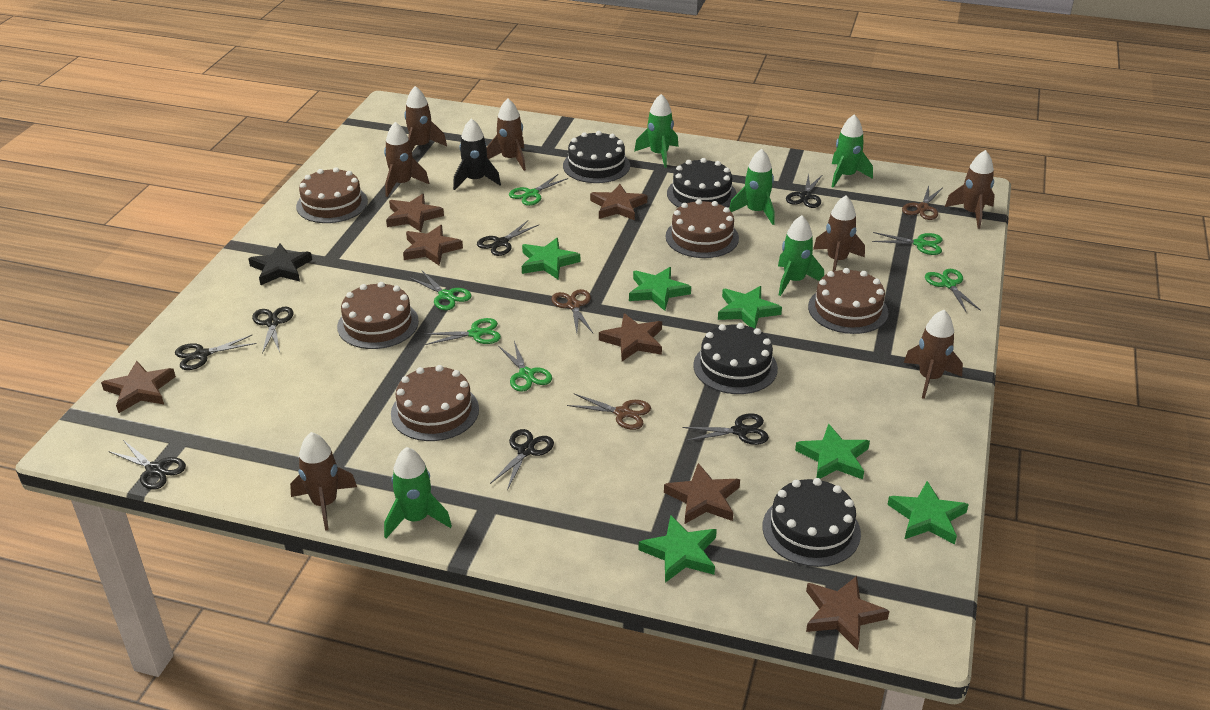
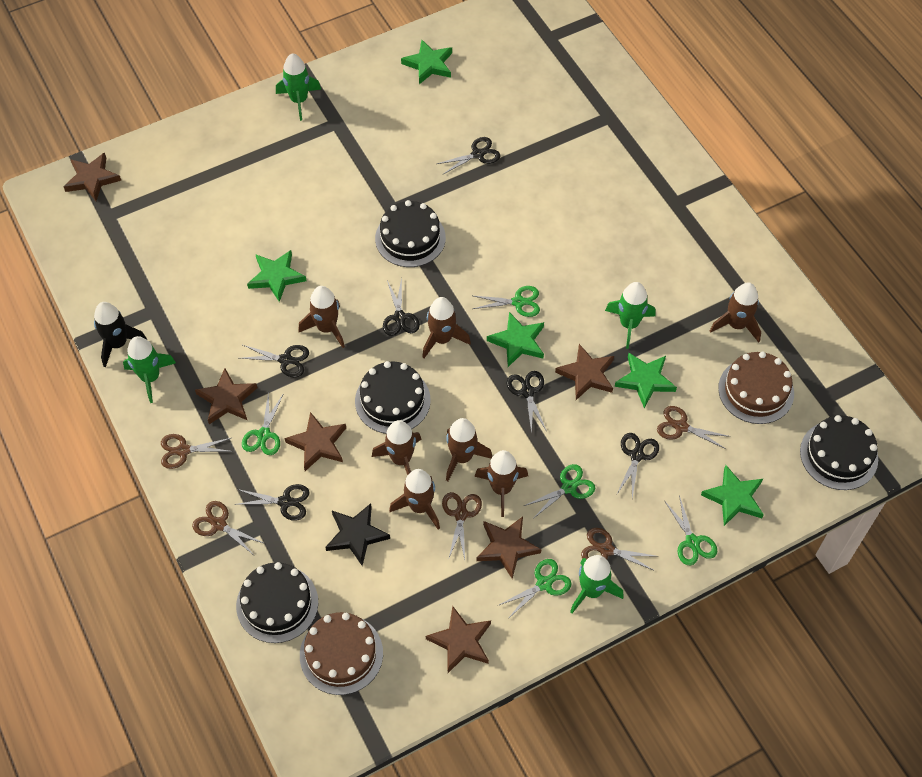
black scissors: [108,440,186,490] [175,335,257,370] [252,307,293,354] [477,221,538,256] [490,429,554,490] [683,413,769,445] [786,173,822,208] = 7 -> [234,484,309,521] [240,345,309,377] [383,278,420,336] [437,137,500,175] [507,371,547,434] [617,433,659,498] = 6
brown cake: [296,167,368,223] [337,282,419,349] [391,365,479,441] [665,199,739,258] [808,268,888,334] = 5 -> [300,612,383,695] [718,352,794,424] = 2
brown scissors: [551,289,593,333] [567,393,651,430] [902,186,942,220] = 3 -> [161,434,233,469] [192,501,263,555] [442,492,482,560] [581,528,655,571] [657,406,731,449] = 5
brown star: [101,361,176,413] [386,194,444,232] [403,225,463,265] [590,184,647,220] [599,313,662,361] [664,463,740,524] [806,576,889,650] = 7 -> [64,153,121,201] [195,368,258,424] [285,412,346,471] [426,606,491,673] [476,516,541,579] [555,344,614,400] = 6
green rocket: [384,447,452,538] [634,94,679,168] [729,149,775,225] [778,215,824,296] [832,114,873,188] = 5 -> [123,336,176,403] [276,53,321,121] [570,555,624,613] [605,282,655,349] = 4
green scissors: [409,271,471,310] [423,318,501,345] [498,341,552,392] [509,174,568,206] [872,232,942,255] [925,269,981,312] = 6 -> [242,391,284,455] [473,286,540,317] [499,559,572,619] [524,464,595,519] [665,495,717,566] = 5
green star: [522,238,580,279] [629,267,691,311] [639,515,717,583] [718,286,782,329] [795,424,870,479] [887,481,969,544] = 6 -> [247,250,306,302] [401,40,452,84] [487,312,544,367] [615,353,677,408] [701,465,764,526] = 5

